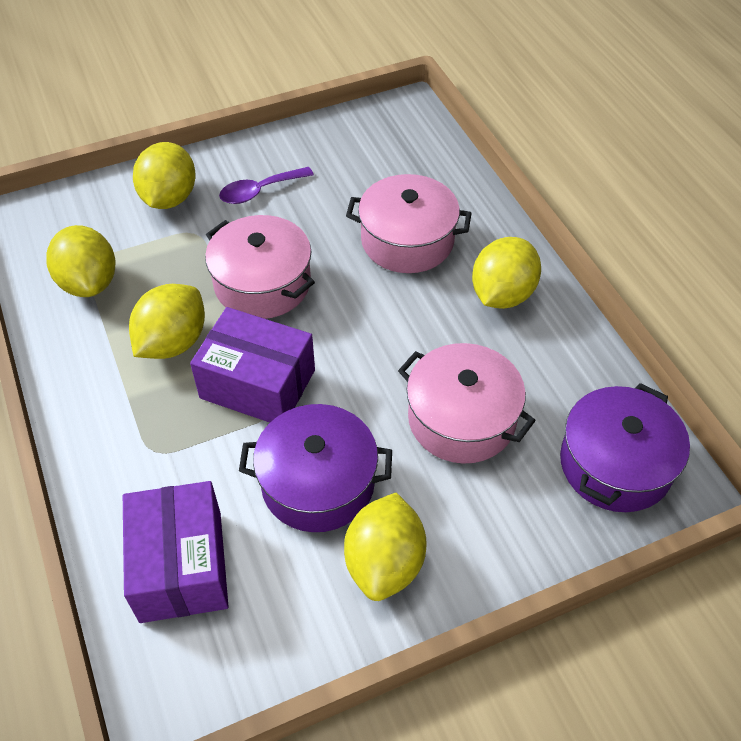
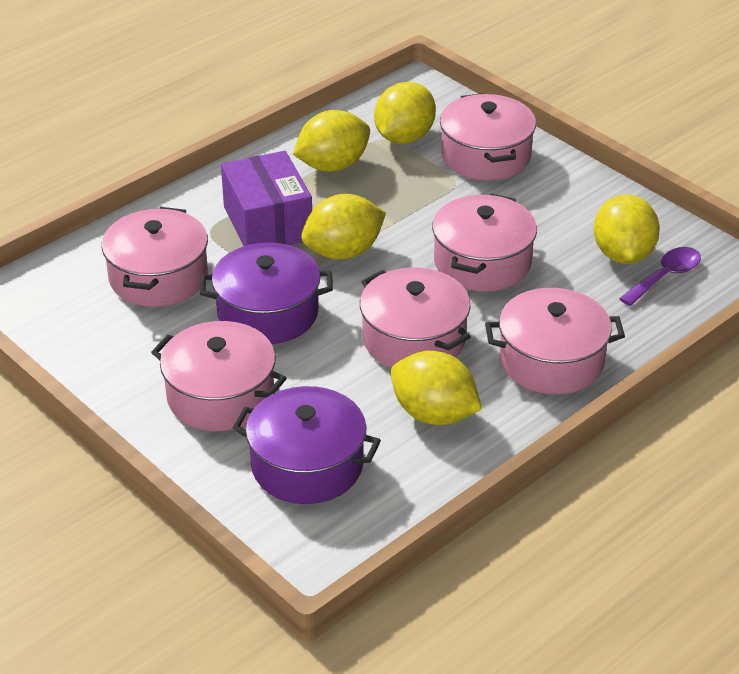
pink pot: [205,215,315,319] [346,174,472,273] [398,343,536,464] = 3 -> [102,207,208,307] [151,321,286,431] [360,268,471,368] [432,193,537,291] [440,93,536,180] [485,288,625,394] = 6
purple box: [123,481,229,623] [190,307,315,423] = 2 -> [221,151,312,246] = 1

